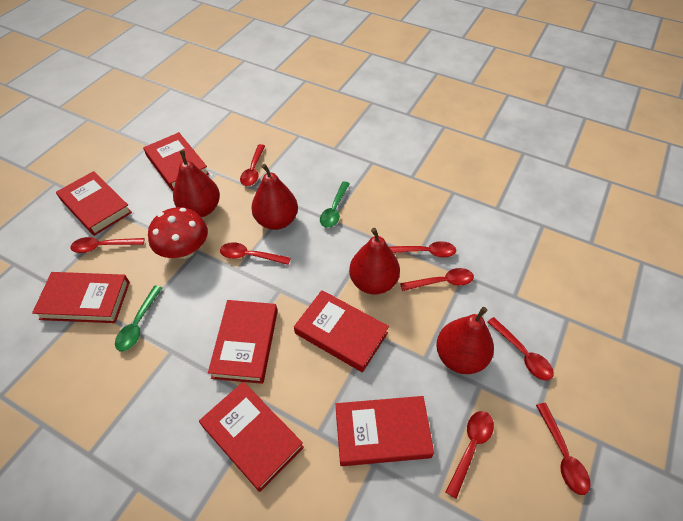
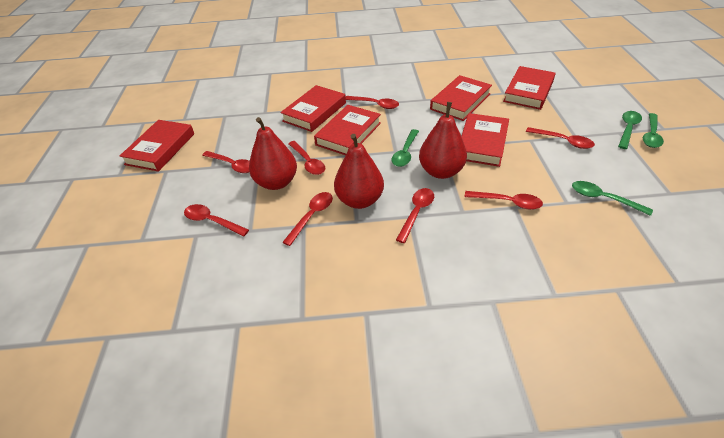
green spoon: [115,286,162,351] [320,181,350,228] = 2 -> [391,129,419,167] [572,181,653,216] [618,111,642,149] [643,113,664,148] = 4
red book: [32,272,130,323] [56,171,132,236] [143,132,209,191] [199,382,304,492] [208,300,278,384] [294,290,389,372] [336,396,434,466] = 7 -> [120,120,194,172] [280,85,346,132] [314,105,381,155] [430,75,492,121] [461,113,509,167] [503,66,556,110] = 6
red mushroom: [148,207,208,259] = 1 -> none = 0
red pear: [173,150,220,217] [251,164,298,230] [349,228,400,295] [436,307,494,374] = 4 -> [249,117,297,190] [334,134,384,209] [419,102,467,179] = 3

